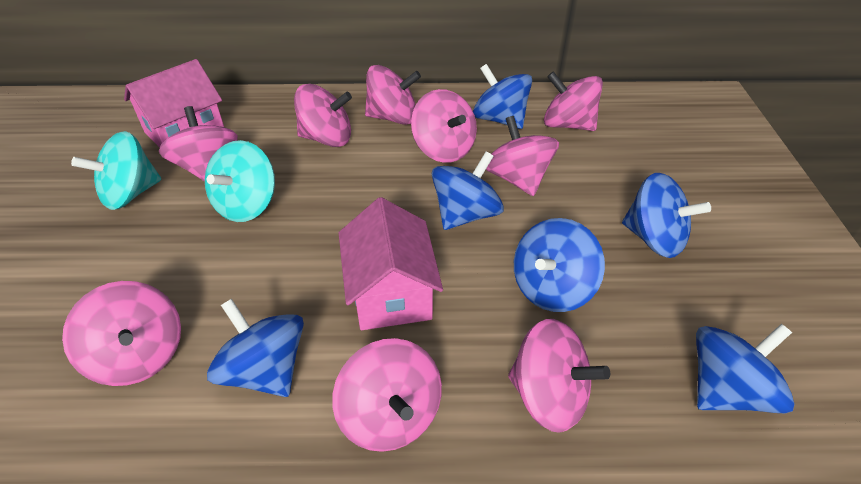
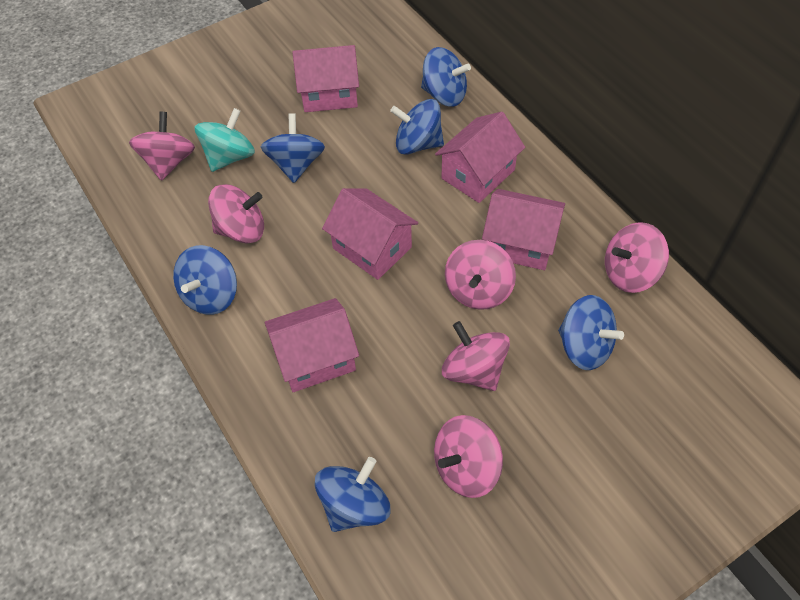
pink house: [124,59,224,148] [339,197,443,330] = 2 -> [265,298,359,392] [292,45,359,112] [322,188,418,280] [435,112,525,203] [482,189,565,270] = 5
pink spinning top: [62,281,181,386] [159,106,238,182] [294,84,352,147] [332,338,442,452] [365,65,421,125] [411,89,477,163] [486,116,559,196] [508,319,610,433] [544,71,603,131] = 9 -> [129,111,195,181] [208,184,264,244] [434,415,503,498] [442,321,510,391] [445,240,516,310] [605,222,669,293] = 6
turquoise spinning top: [71,131,161,210] [205,140,275,222] = 2 -> [195,108,255,172] = 1

